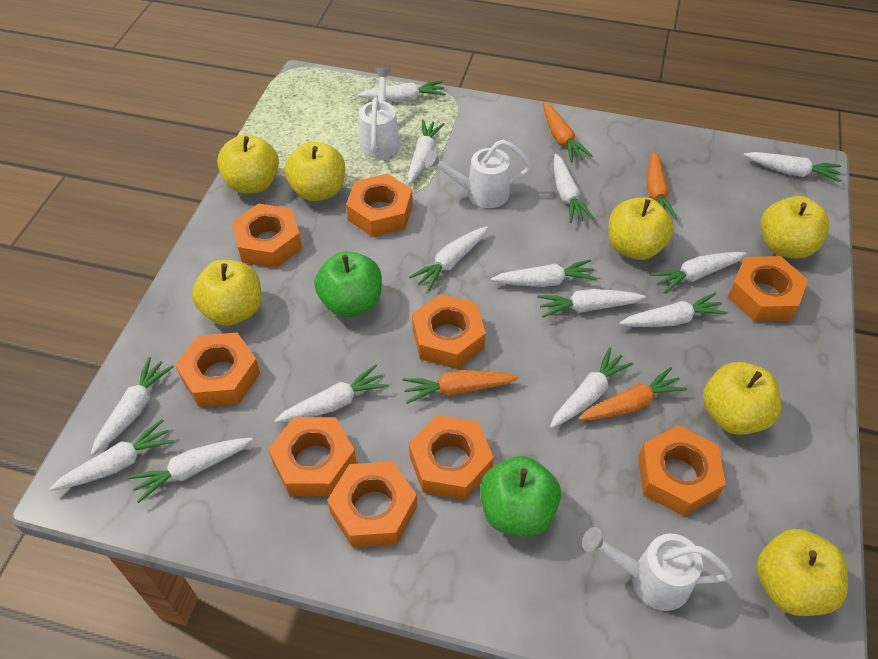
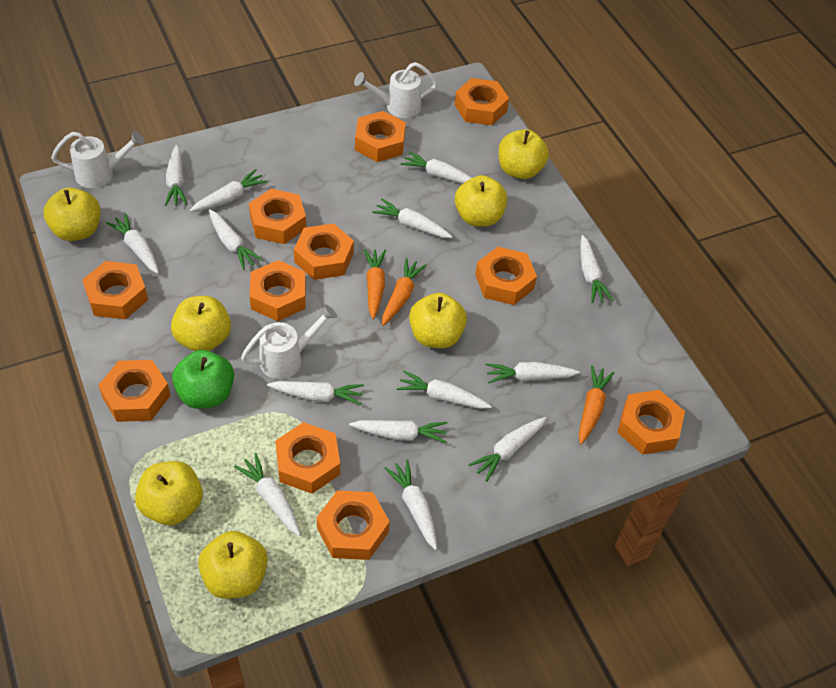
green apple: [314,251,382,317] [480,456,561,536] = 2 -> [172,350,234,409] = 1
orange carrot: [403,370,519,404] [543,102,592,163] [578,367,687,420] [647,151,677,220] = 4 -> [364,249,386,319] [382,258,427,326] [579,365,615,445] = 3
orange nut: [175,333,260,407] [232,203,302,268] [268,417,357,496] [327,461,417,547] [346,174,413,237] [409,415,494,500] [412,294,486,369] [638,426,726,516] [728,256,808,322] = 9 -> [82,261,148,320] [98,360,171,422] [249,189,306,244] [250,260,306,321] [275,422,340,494] [294,223,354,280] [317,490,390,560] [355,111,406,162] [455,78,509,125] [475,247,537,305] [617,390,685,455] = 11

